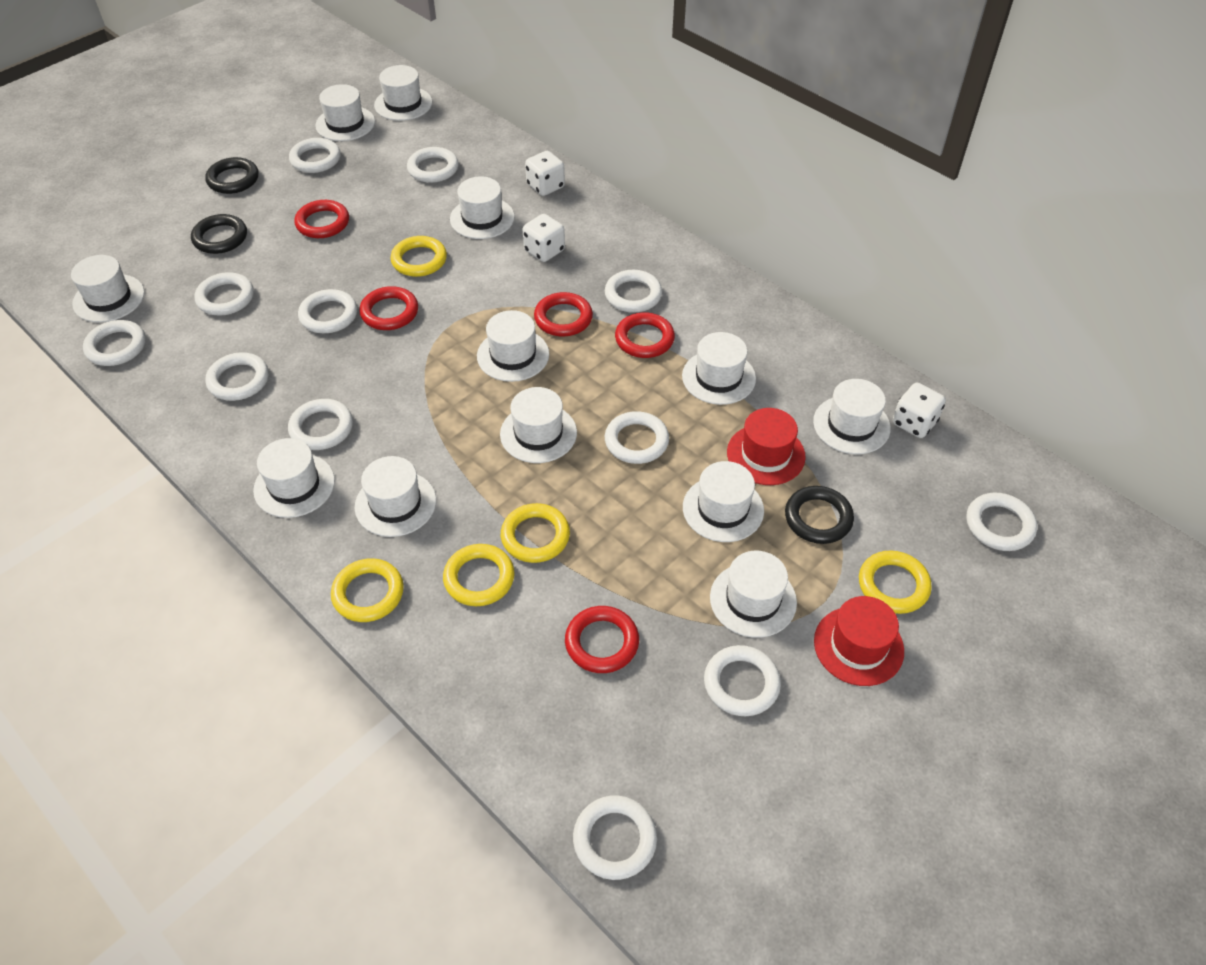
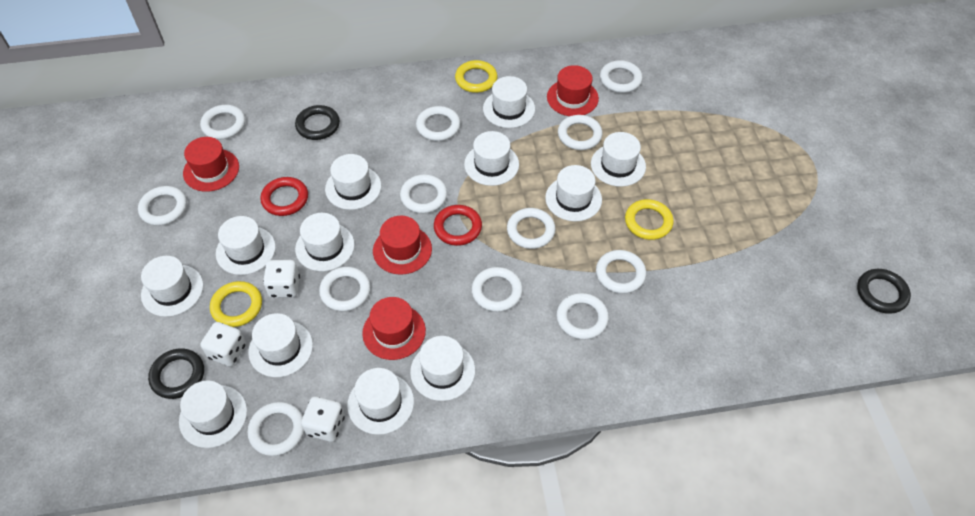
red hat: [727,408,806,485] [814,596,904,686] = 2 -> [183,137,239,192] [362,297,426,360] [373,216,432,275] [547,65,599,116] = 4
red ring: [294,200,349,238] [359,286,418,330] [534,292,593,337] [565,606,639,673] [615,312,675,358] = 5 -> [260,177,308,216] [434,205,482,246] = 2
yellow ring: [331,558,404,622] [391,236,447,277] [443,544,515,606] [501,503,570,563] [859,550,932,614] = 5 -> [210,281,262,327] [455,60,497,93] [625,199,674,240] = 3

